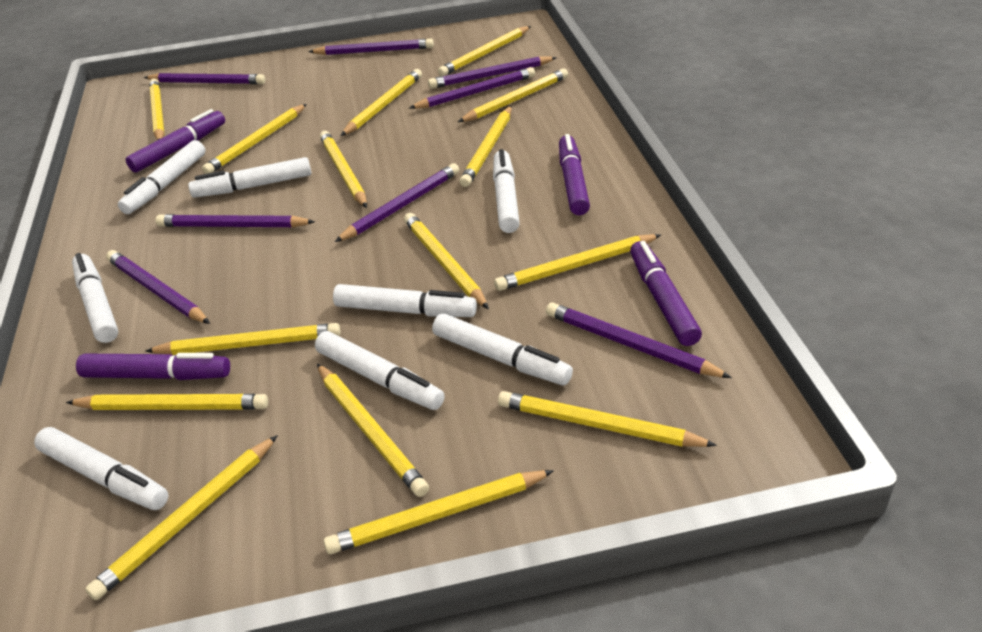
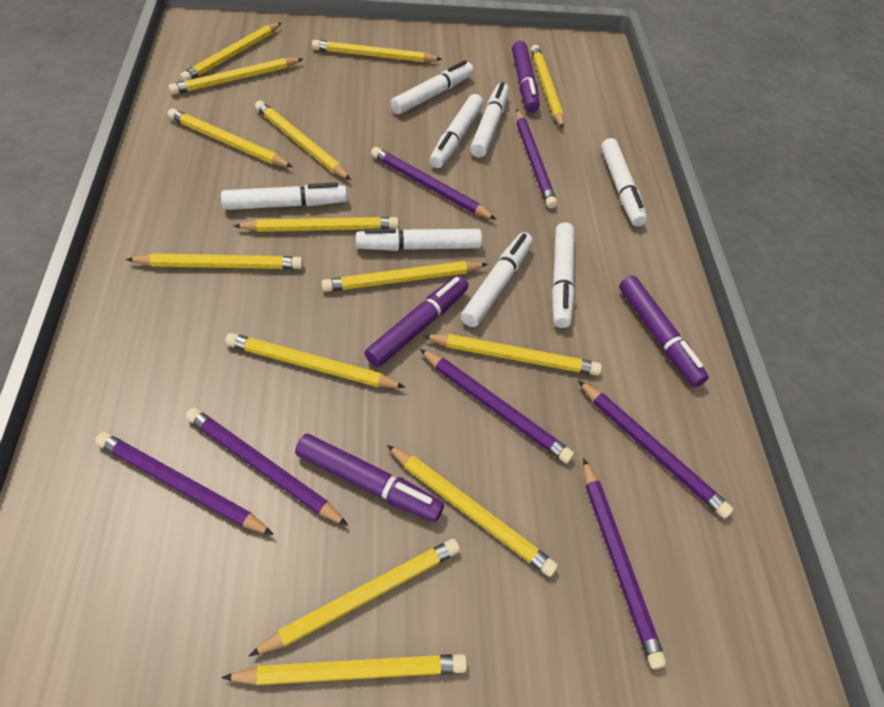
purple pencil: [106,250,210,324] [144,73,265,84] [155,214,315,227] [308,39,434,55] [335,163,459,242] [409,67,535,109] [428,56,557,89] [546,302,732,378] = 8 -> [95,432,274,535] [186,408,349,526] [371,147,497,220] [420,349,574,463] [516,110,557,209] [578,380,734,519] [583,458,666,669] = 7
yellow pencil: [66,394,268,410] [85,435,278,600] [145,323,341,355] [150,79,165,140] [202,104,307,174] [317,364,429,497] [320,131,367,208] [324,470,554,554] [341,69,422,136] [404,213,489,309] [438,26,531,76] [458,68,568,122] [460,106,512,187] [494,234,661,291] [498,391,717,447] = 15 -> [126,253,303,269] [168,108,293,167] [169,58,303,95] [180,23,281,81] [221,654,467,685] [225,333,406,388] [234,217,399,232] [249,539,460,656] [255,100,351,180] [312,40,442,62] [321,261,488,292] [387,445,558,577] [423,334,602,375] [531,45,564,128] = 14

